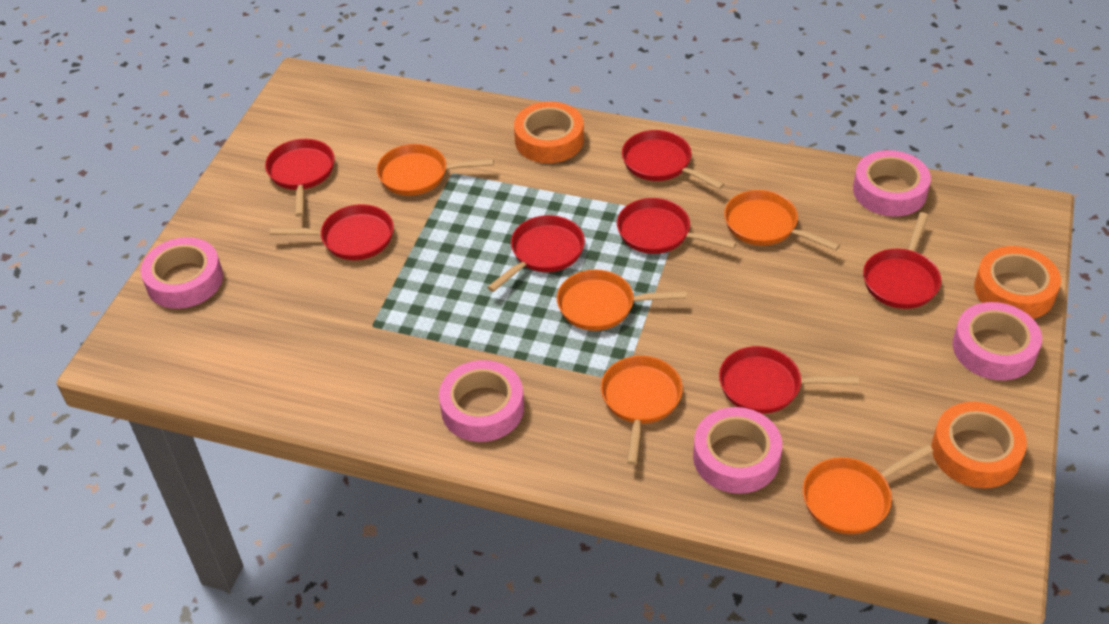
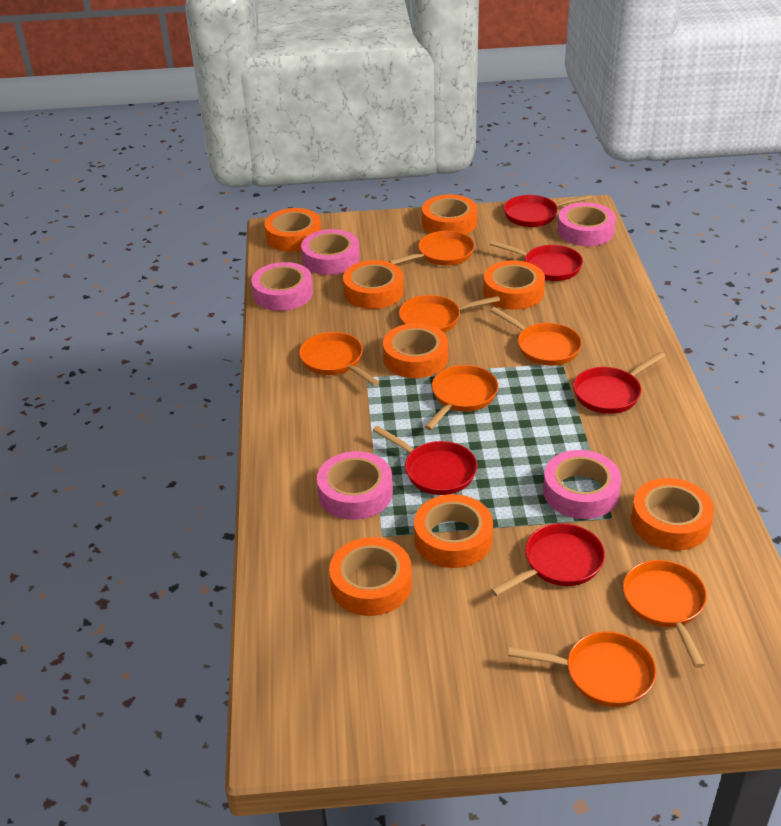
orange pan: [377,144,494,196] [557,270,687,331] [601,356,683,465] [724,190,840,251] [803,444,933,534] = 5 -> [299,332,379,386] [388,231,475,265] [399,295,500,332] [425,365,498,430] [490,307,582,366] [508,631,657,707] [623,560,707,668] = 7
orange tape: [514,101,584,163] [931,402,1027,488] [974,246,1061,319] = 3 -> [265,208,321,252] [329,537,412,616] [343,260,404,309] [383,323,448,378] [414,494,493,568] [422,194,477,234] [483,260,545,310] [631,478,714,551] = 8
red pan: [265,139,335,217] [270,204,394,260] [487,215,585,292] [617,198,737,254] [622,130,725,189] [719,346,859,414] [863,212,941,309] = 7 -> [372,426,477,495] [490,240,583,281] [491,523,605,596] [504,194,592,227] [573,352,666,414] = 5

